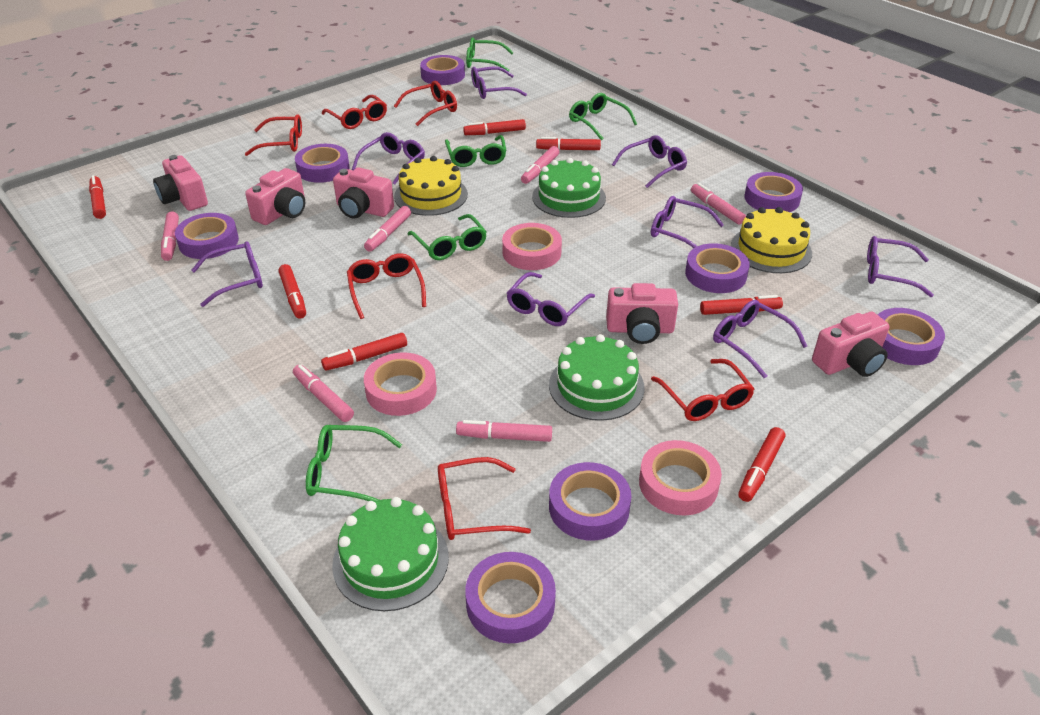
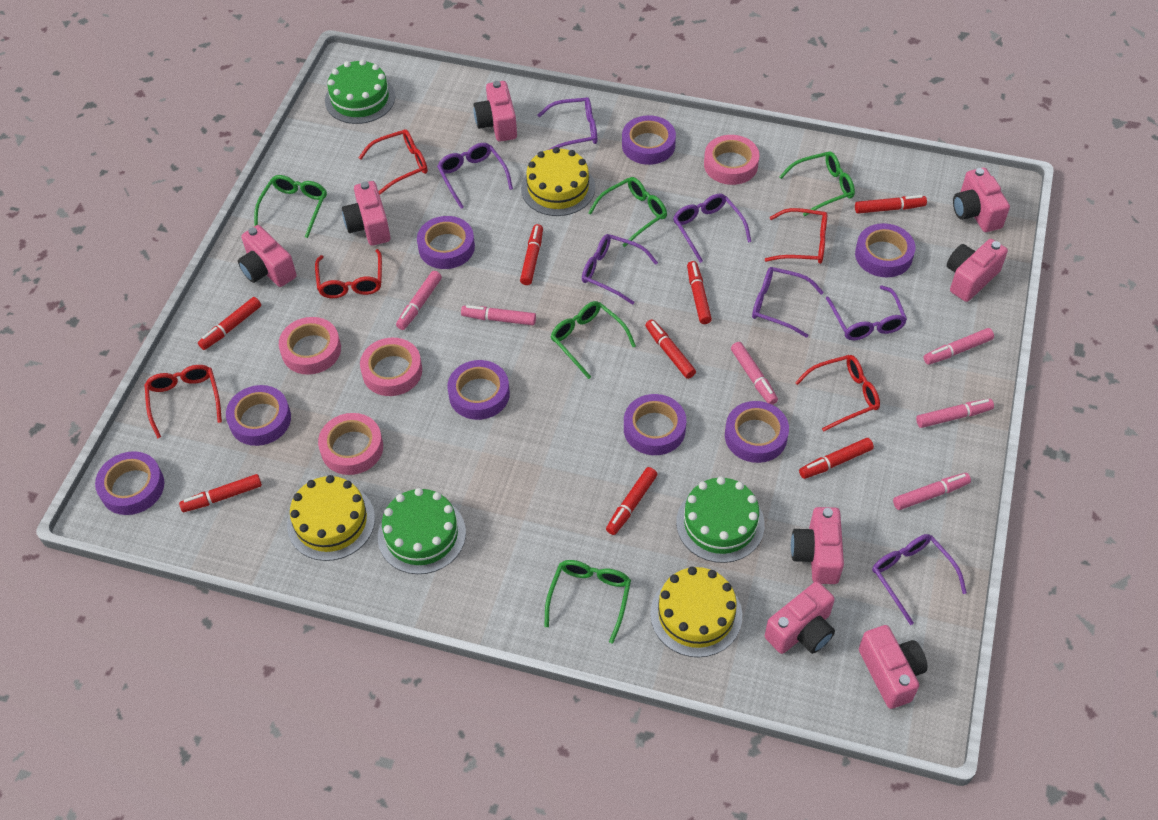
pink camera: [153,155,208,211] [245,168,305,225] [333,167,394,219] [606,283,678,344] [812,312,889,377] = 5 -> [238,225,297,287] [342,181,390,246] [474,81,517,142] [765,581,835,654] [791,507,844,584] [859,625,927,709] [947,239,1008,302] [953,168,1010,232] = 8
pink tape: [364,352,437,416] [502,223,562,270] [639,440,722,515] = 3 -> [279,317,341,375] [318,413,383,475] [360,338,422,396] [704,135,759,185] = 4
purple glasses: [191,241,263,307] [352,132,425,185] [471,67,527,99] [507,272,595,326] [612,135,687,188] [651,196,724,248] [713,300,807,378] [867,236,934,297] = 8 -> [437,143,513,209] [538,97,597,150] [582,234,658,305] [673,194,751,263] [752,267,824,338] [825,285,907,340] [872,534,967,625] = 7
red glasses: [245,115,302,156] [322,95,387,129] [347,253,426,319] [394,81,457,126] [438,457,531,540] [651,359,754,421] = 6 -> [145,365,222,438] [315,249,382,298] [358,129,428,194] [765,208,827,264] [795,355,880,432] = 5
red marker: [89,175,106,219] [278,264,306,319] [321,333,407,371] [463,119,526,135] [536,137,601,150] [700,295,783,315] [738,427,785,502] = 7 -> [179,474,262,512] [198,297,261,350] [520,224,543,285] [606,467,657,535] [645,319,696,379] [687,261,712,324] [799,438,874,479] [855,195,927,214] = 8
yellow cake: [394,156,468,216] [731,207,812,273] = 2 -> [287,475,375,561] [521,147,595,216] [650,567,742,657] = 3

